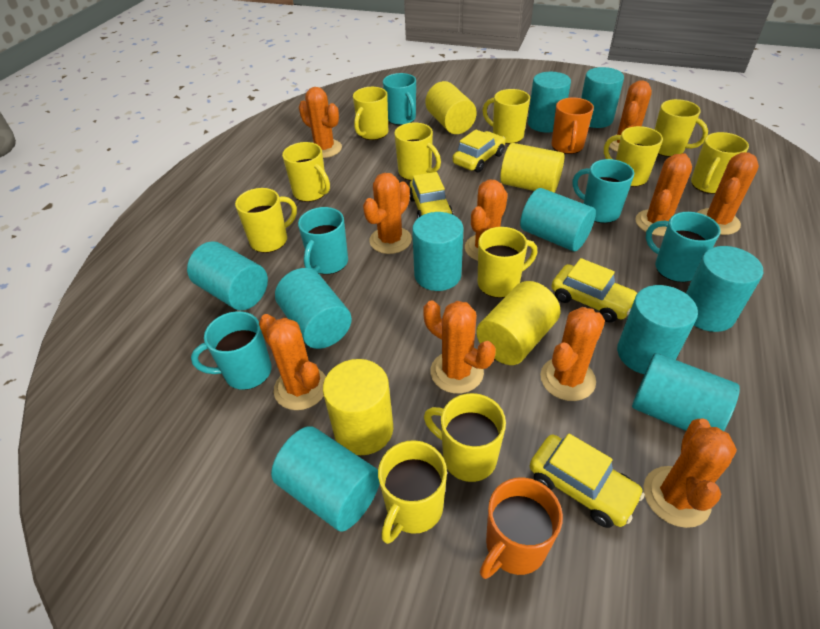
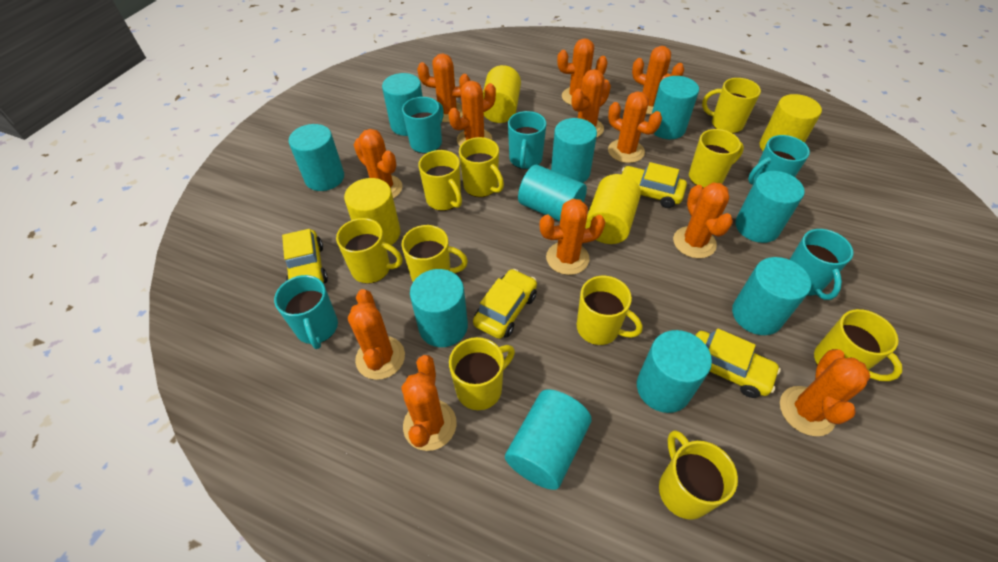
orange cactus: [259,314,326,410] [299,87,342,158] [363,173,412,254] [423,300,496,394] [465,180,508,261] [540,307,605,401] [609,80,652,152] [635,153,692,236] [643,419,737,528] [697,152,759,235] = 10 -> [348,289,405,380] [354,129,402,199] [401,355,457,451] [417,54,470,122] [449,81,496,146] [540,199,605,275] [557,38,608,105] [571,69,611,138] [608,91,662,163] [632,46,684,115] [673,182,733,259] [780,349,870,436] = 12
orange mug: [480,477,563,579] [551,98,594,154] = 2 -> none = 0
yellow mug: [235,188,297,253] [282,142,330,202] [353,87,388,140] [378,440,447,544] [394,122,441,181] [424,393,506,482] [478,227,537,298] [483,89,530,144] [604,126,663,187] [654,99,708,157] [691,132,749,194] = 11 -> [336,218,403,284] [402,225,468,282] [418,150,462,211] [449,337,515,410] [459,137,504,197] [577,276,643,345] [659,430,738,520] [689,129,744,188] [702,78,761,134] [814,309,903,381] = 10

